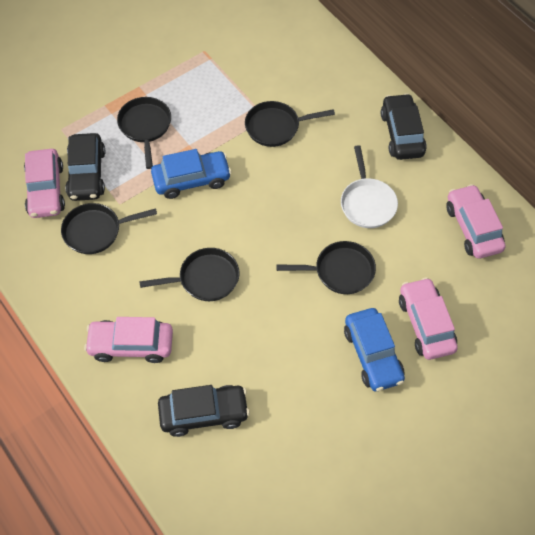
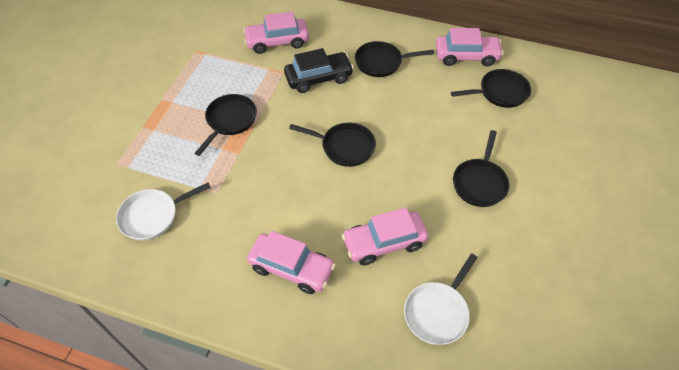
black car: [65,133,105,201] [158,385,250,437] [381,93,427,160] = 3 -> [284,48,354,93] = 1
blue car: [151,149,232,199] [344,308,405,391] = 2 -> none = 0
white pan: [341,145,398,228] = 1 -> [116,183,211,241] [404,254,478,345] = 2

